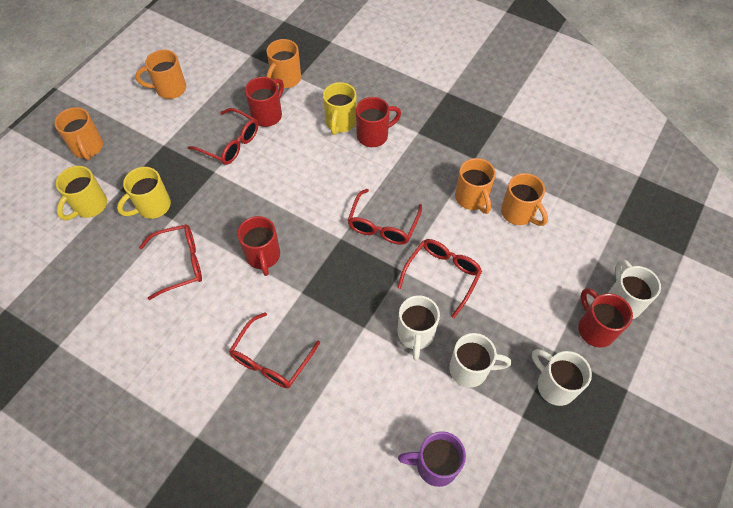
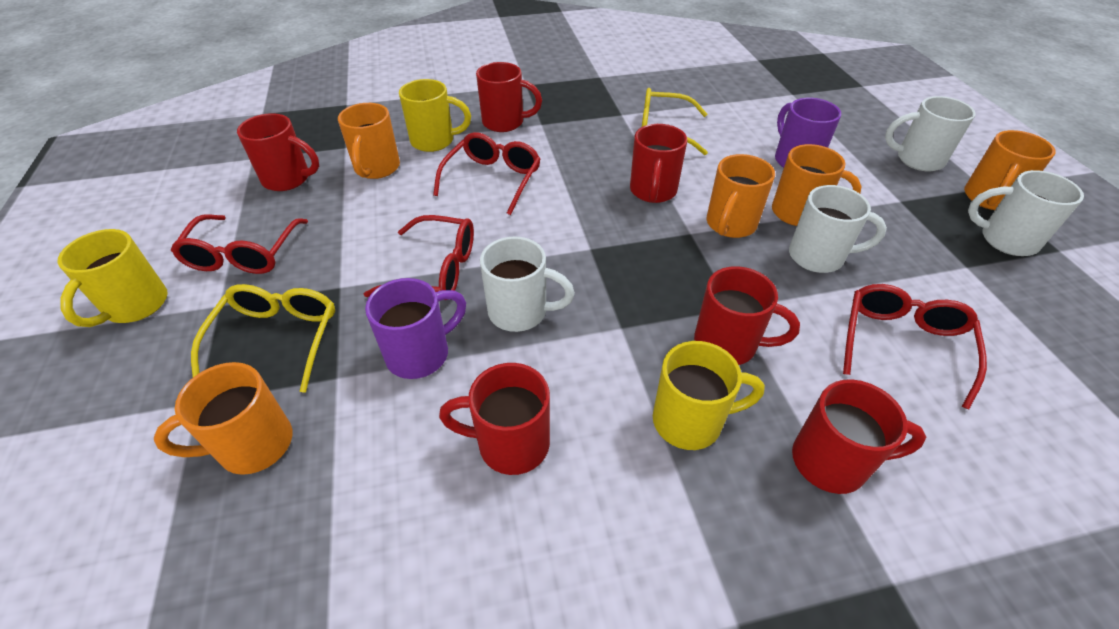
purple mug: [398,431,466,487] = 1 -> [365,278,466,379] [775,98,841,168] = 2
red glasses: [139,224,202,300] [188,108,258,165] [229,312,320,388] [348,189,422,245] [397,239,482,318] = 5 -> [171,214,308,274] [364,215,474,300] [433,132,541,215] [843,284,987,409] = 4
red mug: [237,216,280,276] [245,77,284,127] [356,97,401,147] [578,288,633,348] = 4 -> [237,113,319,191] [439,363,550,475] [476,62,542,132] [630,124,688,203] [694,266,800,365] [792,379,926,494] = 6
yellow glasses: none = 0 -> [191,284,335,393] [642,88,708,155] = 2

